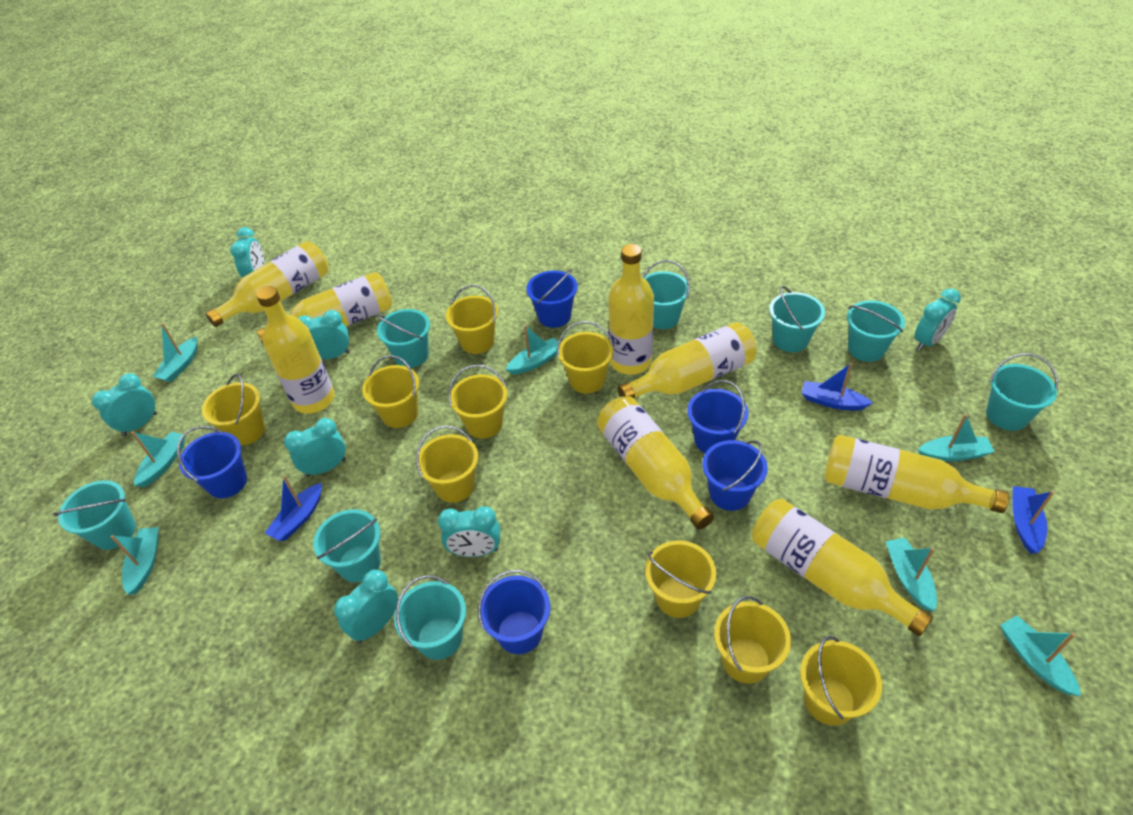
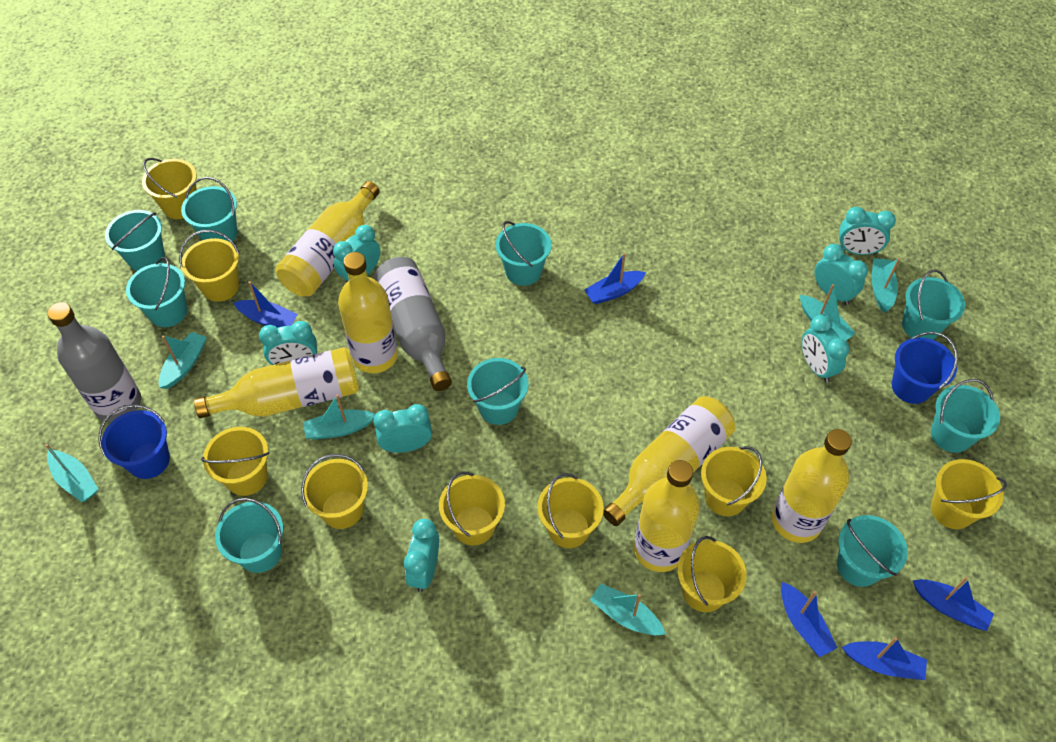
blue boat: [265,475,322,541] [802,363,873,411] [1013,486,1054,554] = 3 -> [234,281,298,328] [584,253,646,304] [781,582,837,657] [842,637,927,680] [913,577,994,631] = 5
blue bucket: [177,426,247,498] [478,570,550,654] [526,269,578,328] [687,380,749,453] [702,440,768,511] = 5 -> [98,404,170,479] [891,332,958,404] = 2
grey bottle: none = 0 -> [47,302,141,422] [374,257,452,391] = 2
turquoise boat: [111,527,159,595] [131,431,185,487] [152,323,197,382] [506,325,558,375] [885,537,937,611] [918,414,995,462] [1000,616,1081,696] = 7 -> [45,444,99,502] [159,332,207,389] [303,394,376,440] [590,583,666,635] [800,284,856,341] [872,258,900,313] = 6
turquoise bucket: [53,480,136,550] [313,509,381,582] [377,309,430,368] [394,575,466,660] [642,260,690,329] [769,286,825,352] [847,300,905,362] [986,353,1058,431] = 8 -> [105,210,165,271] [126,257,187,327] [181,177,237,243] [215,498,283,573] [467,358,528,425] [496,221,551,286] [837,515,908,587] [902,270,965,340] [931,379,1000,453] = 9
yellow bottle: [206,241,328,327] [256,286,335,414] [257,272,392,346] [597,396,714,529] [608,244,654,375] [618,322,757,399] [752,499,933,636] [824,435,1009,513] = 8 -> [194,347,359,418] [276,181,380,297] [338,252,398,373] [603,396,735,526] [634,460,700,572] [772,429,852,543] = 6

